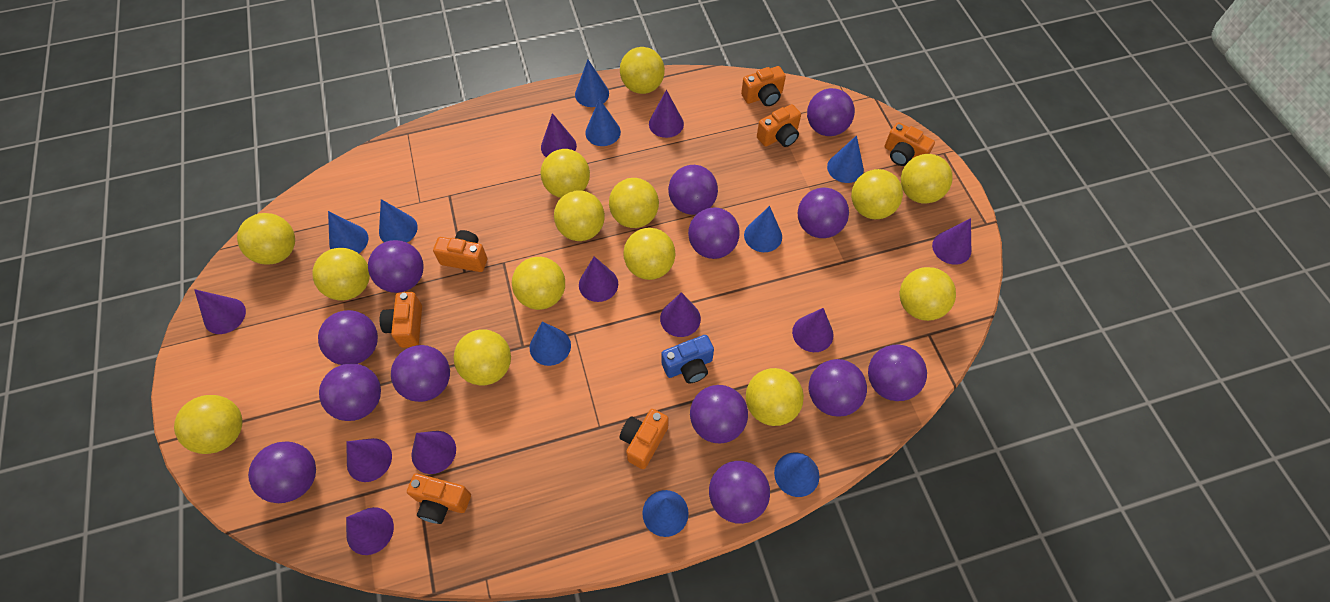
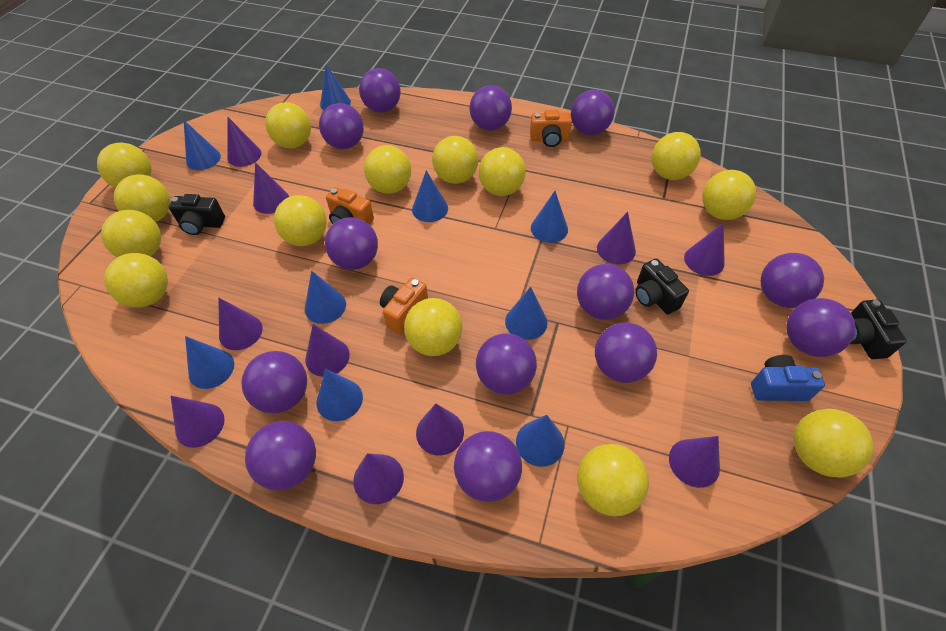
black camera: none = 0 -> [169,194,225,235] [635,259,689,314] [850,299,907,359] = 3
orange camera: [380,292,422,348] [407,474,471,524] [433,230,487,272] [620,409,668,469] [741,66,786,106] [757,104,801,147] [884,122,935,166] = 7 -> [326,187,374,225] [380,278,428,334] [530,110,572,147] = 3

